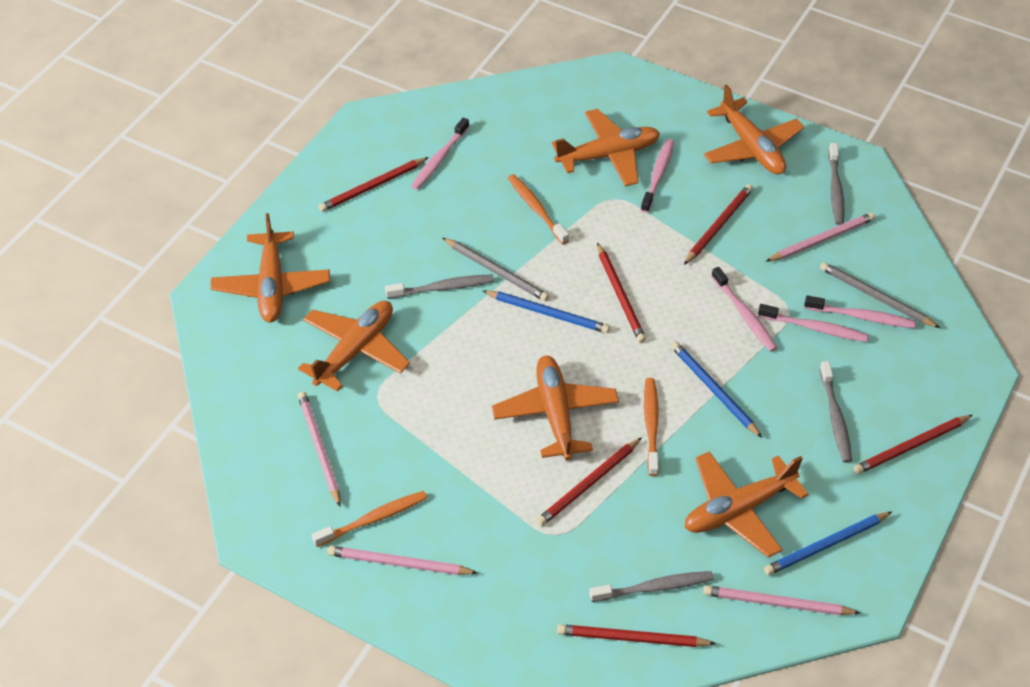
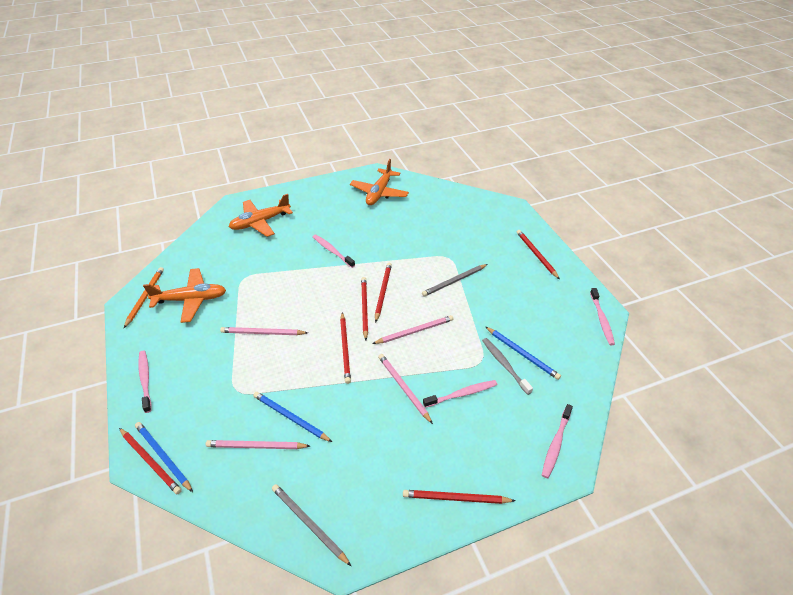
grey toothbrush: [385,274,494,299] [589,571,713,602] [819,361,852,463] [828,143,845,225] = 4 -> [482,338,533,395] = 1
orange pencil: none = 0 -> [124,267,164,328] = 1
orange plane: [210,213,330,323] [298,301,410,392] [492,355,619,460] [552,109,660,187] [685,452,809,558] [704,84,804,175] = 6 -> [143,268,226,323] [229,194,293,237] [350,159,409,205] = 3
orange toothbrush: [312,491,427,547] [508,174,569,244] [644,378,659,476] = 3 -> none = 0

